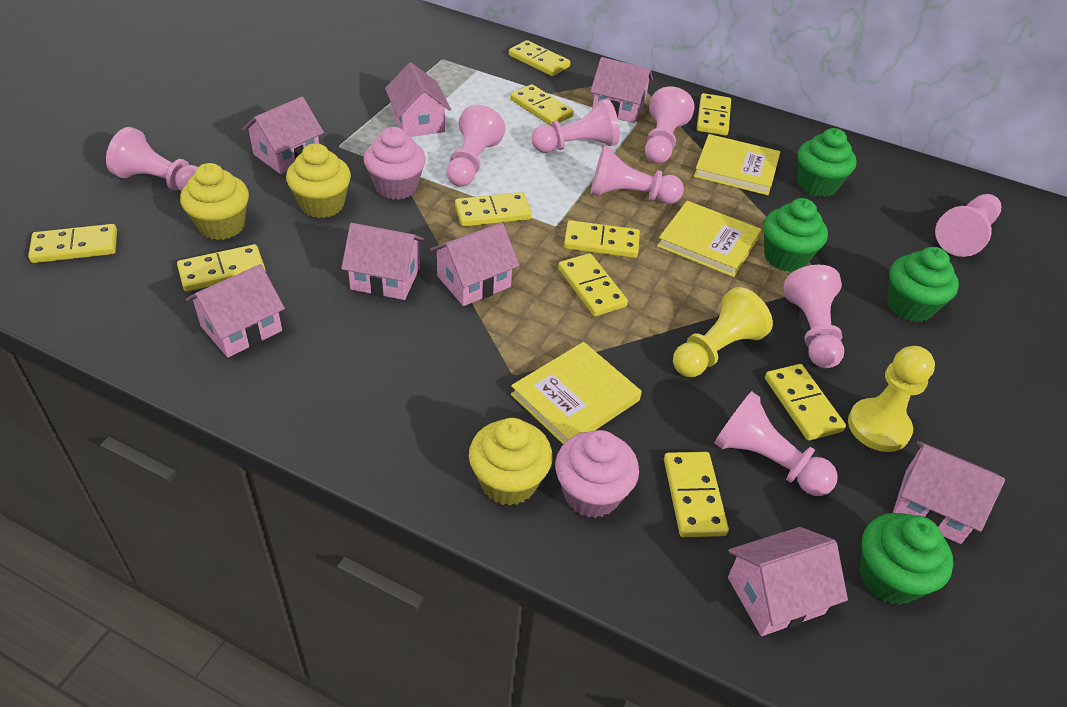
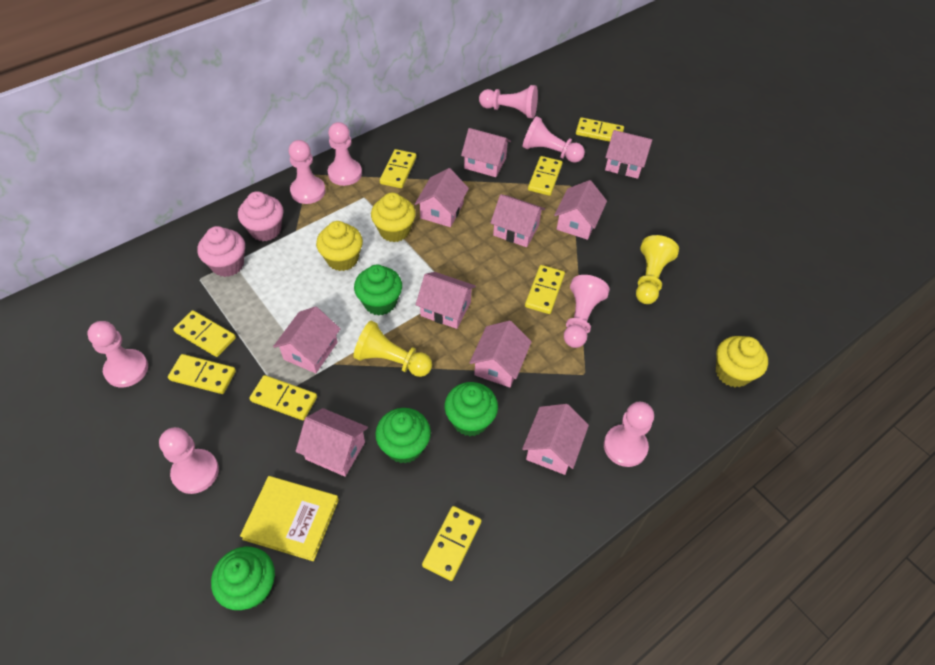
pink house: [186,264,285,357] [242,97,324,174] [341,223,425,300] [385,62,451,137] [430,222,519,306] [590,57,653,123] [728,527,848,636] [893,441,1005,544] = 8 -> [273,306,340,373] [296,408,368,477] [415,168,469,227] [415,272,476,329] [461,128,511,177] [469,320,532,388] [490,194,545,247] [522,404,589,475] [554,180,607,240] [605,130,652,179] = 10
yellow book: [511,342,642,444] [657,201,762,277] [694,134,780,195] = 3 -> [240,476,339,561] = 1
yellow domino: [28,224,117,263] [177,244,266,292] [455,192,532,227] [509,40,570,76] [510,84,574,126] [558,253,628,316] [564,220,640,258] [664,452,729,537] [697,93,731,136] [765,364,846,441] = 10 -> [168,354,236,394] [173,310,236,357] [249,375,317,420] [380,149,417,188] [422,506,482,581] [525,265,565,314] [528,156,563,196] [576,117,624,142] = 8

